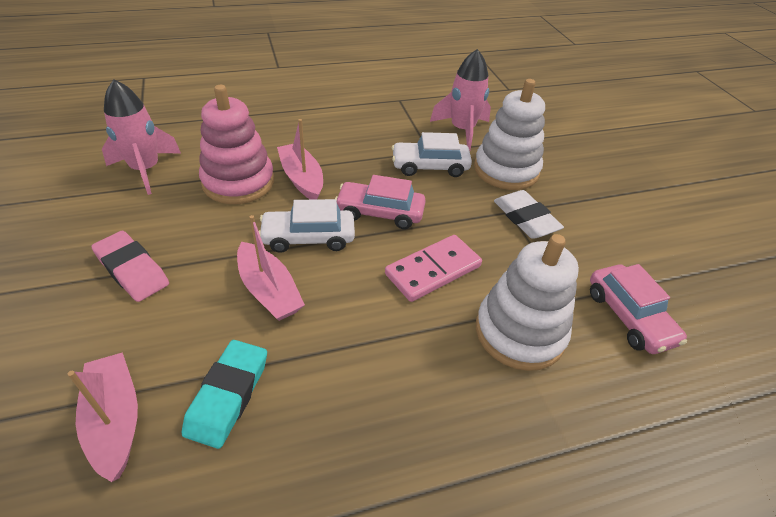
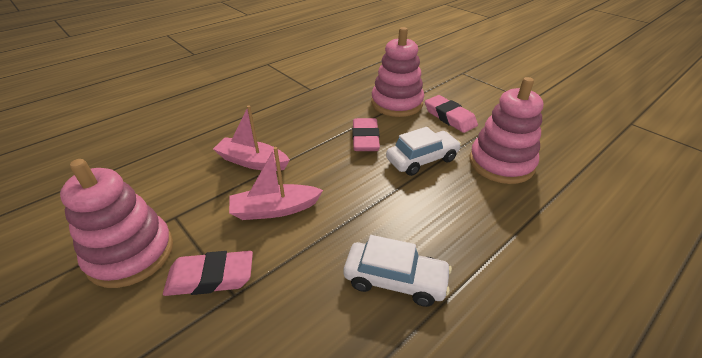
pink boat: [68,352,138,482] [237,215,305,321] [277,119,323,200] = 3 -> [213,105,290,171] [229,147,323,220] = 2
pink car: [335,175,426,229] [590,264,687,354] = 2 -> none = 0
pink domino: [385,235,482,302] = 1 -> none = 0
pink eraser: [91,231,169,302] = 1 -> [163,251,253,296] [353,118,380,151] [425,95,478,133] = 3
pink rocket: [102,79,181,195] [430,49,491,151] = 2 -> none = 0
pink stacking toy: [199,85,274,204] = 1 -> [60,159,173,288] [371,27,424,117] [469,77,543,184] = 3
turquoise eraser: [182,340,267,449] = 1 -> none = 0
white eraser: [494,190,564,239] = 1 -> none = 0
white stacking toy: [474,79,545,190] [476,234,579,371] = 2 -> none = 0

